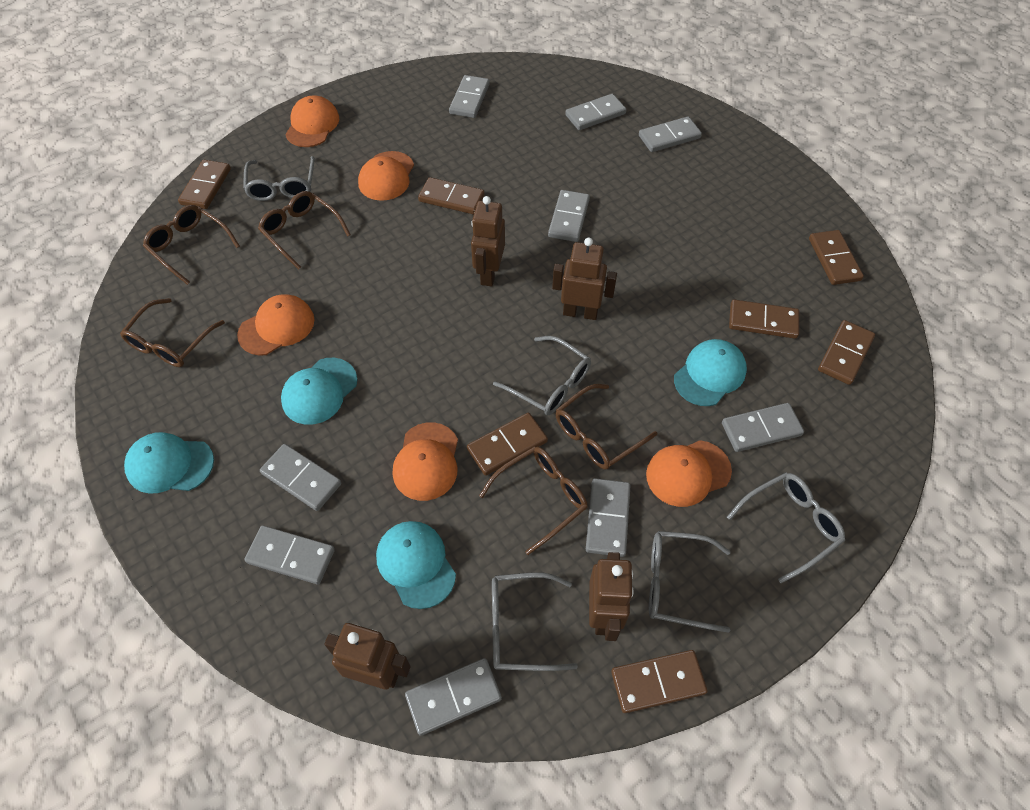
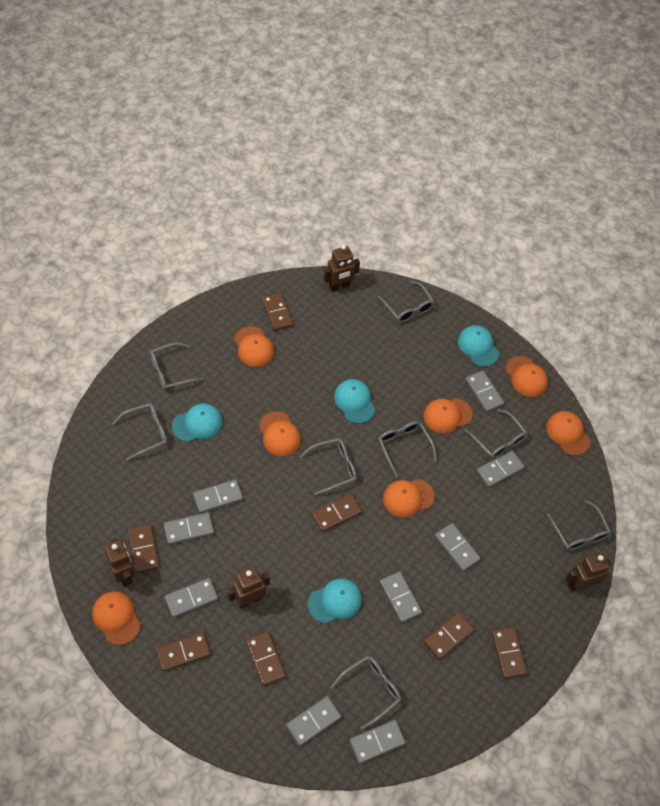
brown glasses: [120,298,225,367] [143,205,240,285] [258,191,351,270] [479,447,588,555] [556,384,657,469] = 5 -> none = 0
grey glasses: [243,156,315,201] [492,572,578,671] [493,336,591,415] [649,531,731,633] [727,473,845,583] = 5 -> [112,403,167,461] [150,343,204,390] [300,438,357,495] [331,655,401,730] [377,281,435,323] [378,421,437,477] [464,409,527,459] [546,500,611,551] = 8
orange cap: [237,295,315,356] [285,95,340,147] [358,151,414,201] [393,422,458,501] [646,440,732,507] = 5 -> [92,591,141,645] [234,326,274,367] [259,412,301,456] [383,479,435,517] [424,398,472,433] [505,356,548,397] [546,411,590,456] = 7

